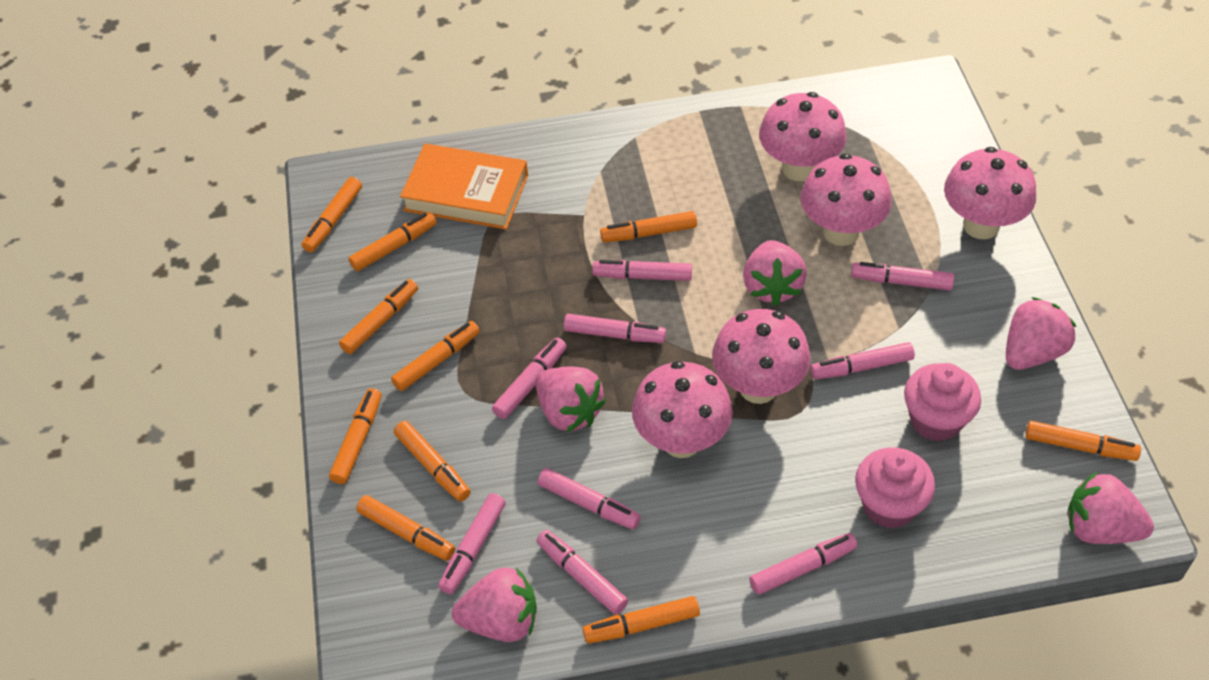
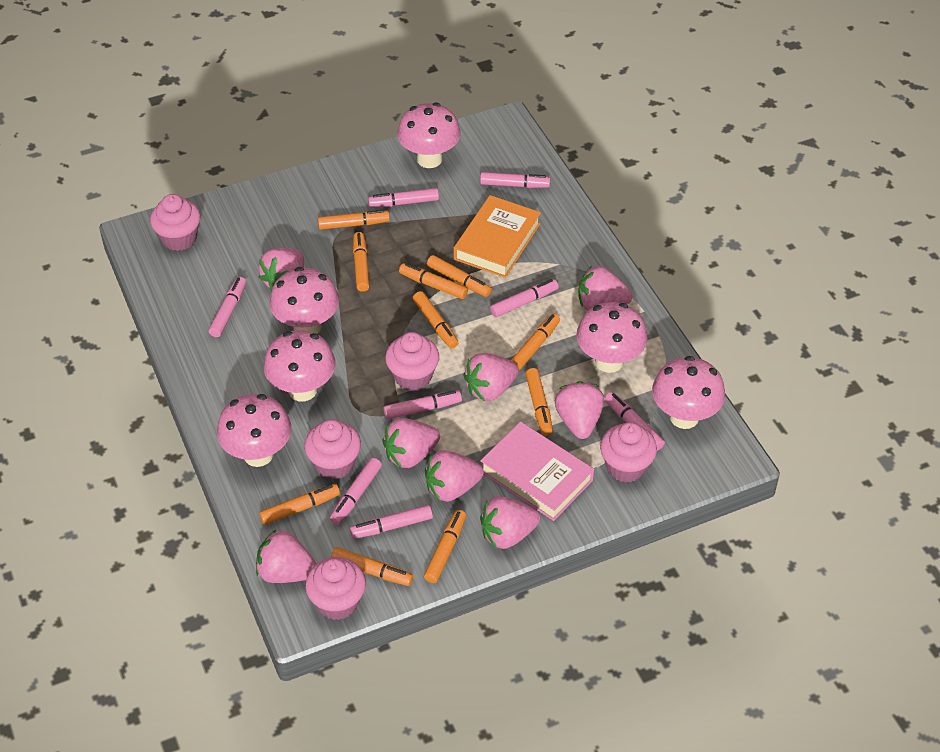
pink book: none = 0 -> [480,422,594,521] = 1
pink cupcake: [855,447,935,529] [904,363,981,442] = 2 -> [150,194,201,251] [304,419,361,479] [305,557,366,620] [385,332,439,391] [600,422,657,482] = 5
pink marker: [438,493,506,594] [492,338,567,419] [537,530,628,615] [538,468,641,529] [564,314,666,343] [592,260,692,281] [749,533,857,595] [810,342,915,380] [851,262,954,290] = 9 -> [209,277,246,337] [330,458,382,525] [350,505,433,539] [368,188,439,207] [383,390,462,419] [480,172,550,188] [490,279,559,317] [605,392,665,451] = 8
pink mushroom: [632,361,733,458] [712,309,811,404] [759,92,847,181] [801,153,892,246] [944,147,1036,239] = 5 -> [217,394,291,467] [264,330,336,401] [269,267,339,334] [397,103,461,168] [576,302,647,373] [652,356,725,429] = 6
pink strawberry: [452,568,537,642] [535,367,606,432] [743,240,807,306] [1006,297,1076,370] [1067,472,1154,544] = 5 -> [256,530,316,583] [258,248,304,291] [382,418,440,468] [425,450,484,502] [463,353,519,401] [480,496,540,549] [555,381,604,439] [578,266,632,311] = 8

